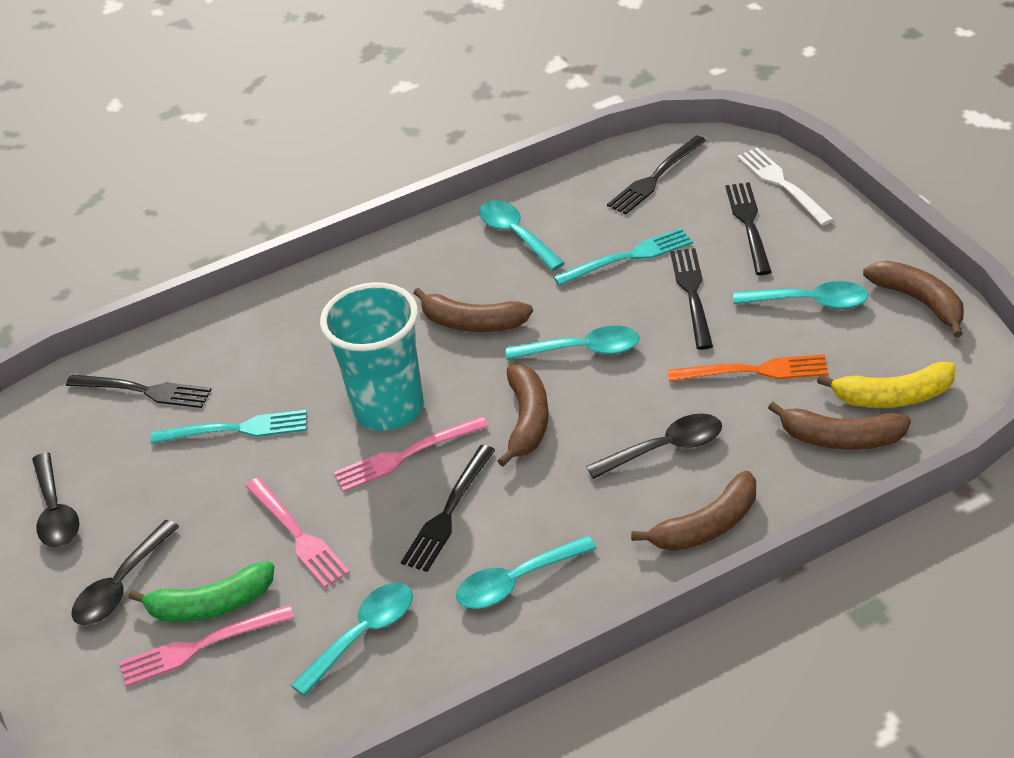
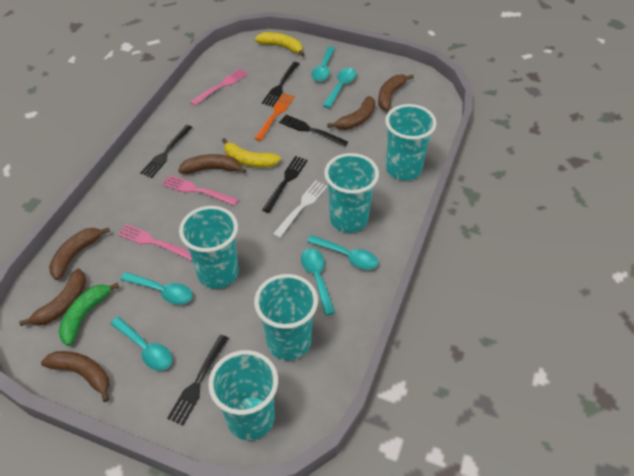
black spoon: [32,452,79,547] [71,520,179,625] [586,414,722,479] = 3 -> none = 0
brown banana: [414,288,533,332] [497,365,549,467] [631,471,756,551] [768,402,911,450] [863,261,964,338] = 5 -> [19,269,86,326] [41,351,110,402] [49,227,110,280] [178,154,246,174] [327,96,375,130] [378,74,414,111] = 6
turquoise cup: [320,282,424,431] = 1 -> [179,206,238,289] [208,350,278,440] [254,274,318,361] [324,153,379,233] [385,104,436,180] = 5
turquoise fork: [150,410,307,444] [553,228,693,286] = 2 -> none = 0
turquoise spoon: [291,583,413,696] [456,536,597,609] [479,200,565,271] [506,326,640,360] [733,281,869,309] = 5 -> [110,317,172,371] [120,272,193,305] [301,248,335,315] [307,235,378,270] [311,46,335,81] [323,68,356,108] = 6
yellow banana: [817,362,955,408] = 1 -> [222,138,281,168] [255,32,305,57] = 2

